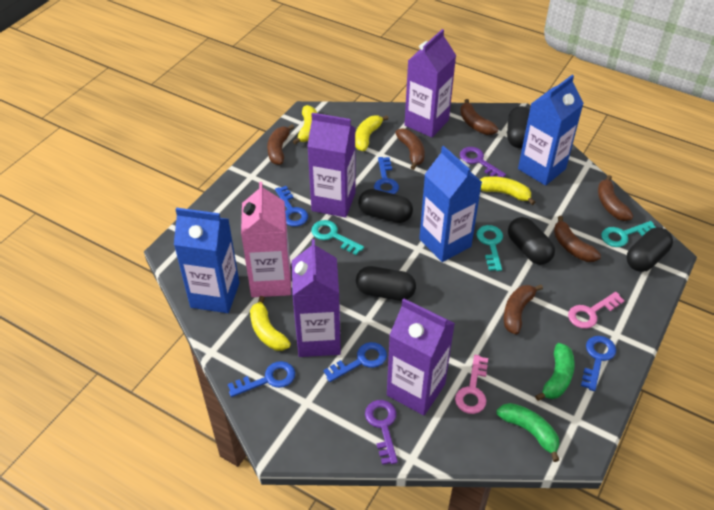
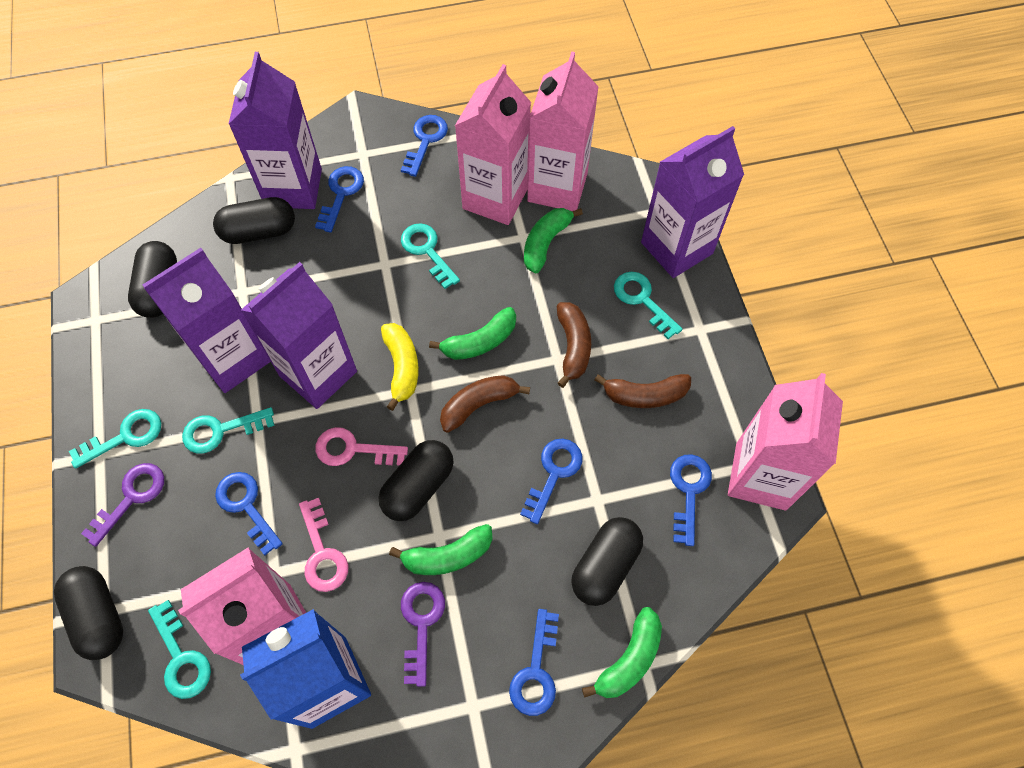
blue carton: [174,208,240,313] [419,146,482,262] [518,75,584,186] = 3 -> [240,609,371,729] = 1
blue key: [228,361,295,397] [275,186,308,227] [323,342,387,382] [374,157,399,194] [581,336,616,391] = 5 -> [215,472,283,555] [315,166,364,233] [401,115,448,177] [509,609,559,716] [520,439,583,524] [670,454,712,546] = 6
brown banana: [267,124,294,165] [395,128,425,170] [460,99,498,135] [504,285,543,335] [554,216,601,262] [598,175,633,221] = 6 -> [440,375,530,433] [557,302,591,388] [595,374,691,408] = 3
green banana: [496,403,560,462] [535,343,575,401] = 2 -> [389,524,493,575] [429,307,516,360] [524,208,583,273] [582,607,662,698] = 4
pink carton: [241,182,291,297] = 1 -> [178,547,306,665] [455,64,531,225] [527,51,599,211] [728,373,843,511] = 4
turquoise key: [311,220,364,255] [476,225,503,271] [601,221,656,247] = 3 -> [69,409,161,469] [148,600,211,699] [182,407,275,453] [401,223,460,289] [614,272,683,339] = 5
yellow banana: [250,296,291,351] [293,105,317,144] [355,115,389,151] [480,176,535,205] = 4 -> [381,323,419,411] = 1

